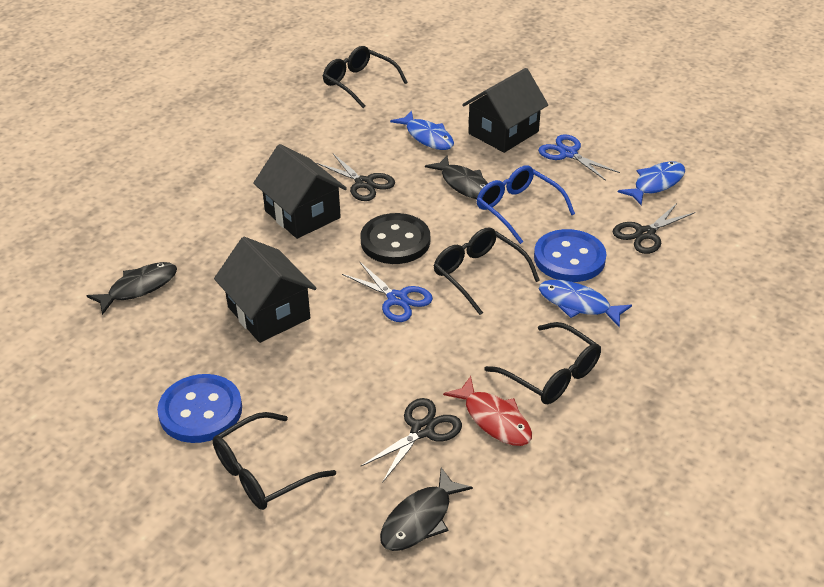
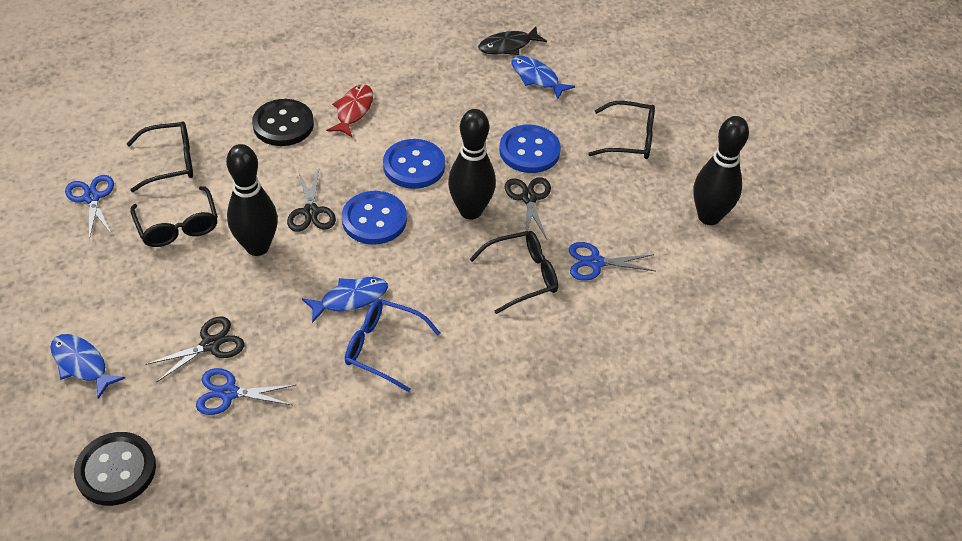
black bowling pin: none = 0 -> [226,144,278,256] [448,109,496,219] [693,116,749,225] = 3
black button: [361,213,430,264] = 1 -> [74,432,156,506] [252,99,314,146] = 2
black fish: [86,262,177,315] [380,467,473,551] [425,156,488,199] = 3 -> [478,26,547,55] = 1
black house: [214,237,317,343] [253,144,347,239] [462,68,548,153] = 3 -> none = 0
blue button: [157,374,242,443] [534,229,607,282] = 2 -> [342,191,407,245] [383,139,445,189] [499,125,561,173] = 3
blue scissors: [342,261,433,322] [538,134,620,181] = 2 -> [65,175,114,240] [196,368,296,415] [569,242,655,281] = 3

